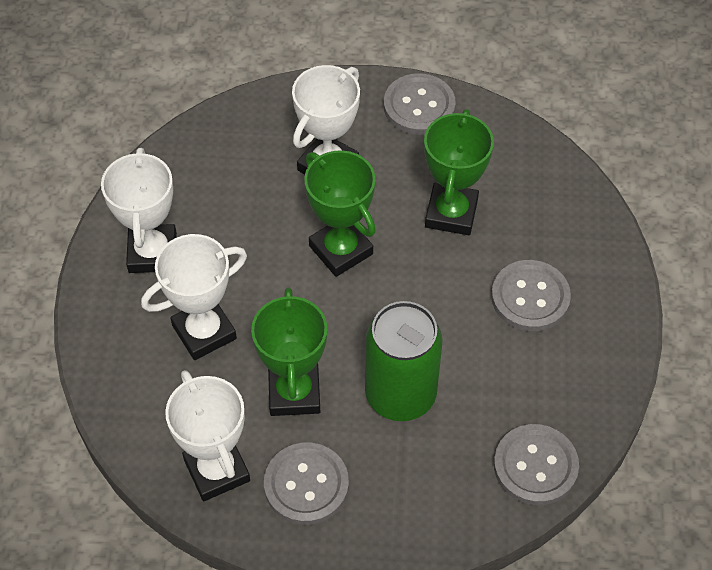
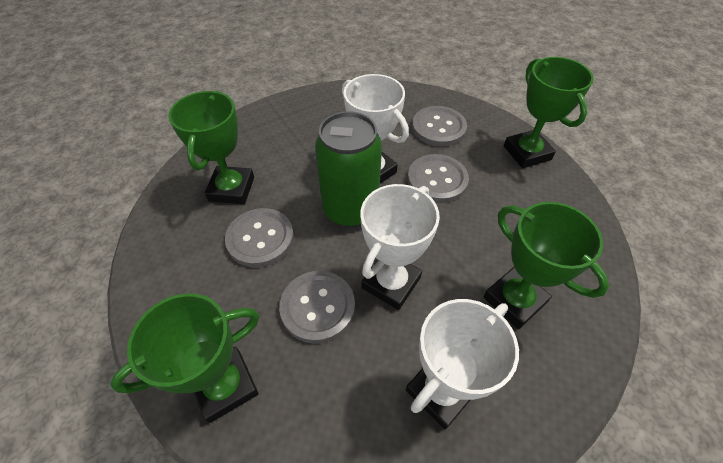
green trophy: [251,288,327,416] [304,150,376,277] [424,109,494,235] = 3 -> [110,293,260,423] [168,91,254,204] [483,202,609,329] [504,57,594,168] = 4
white trophy: [101,148,177,273] [141,234,247,360] [165,370,250,501] [292,65,360,175] = 4 -> [342,74,409,184] [360,184,440,310] [406,299,519,430] = 3

